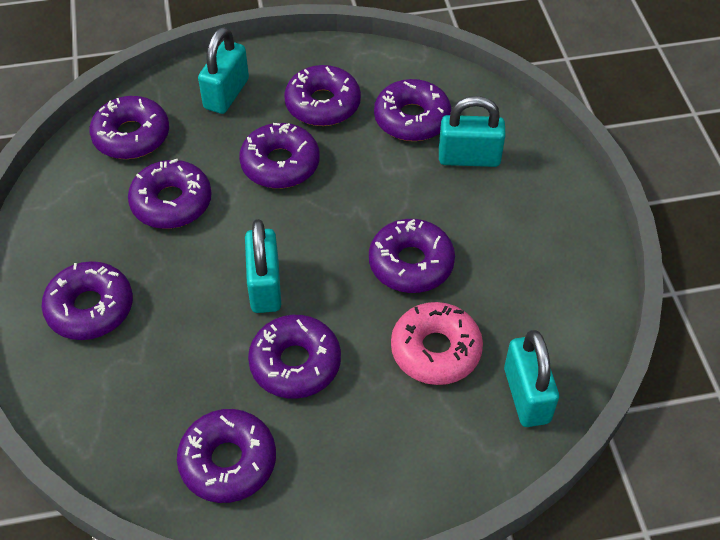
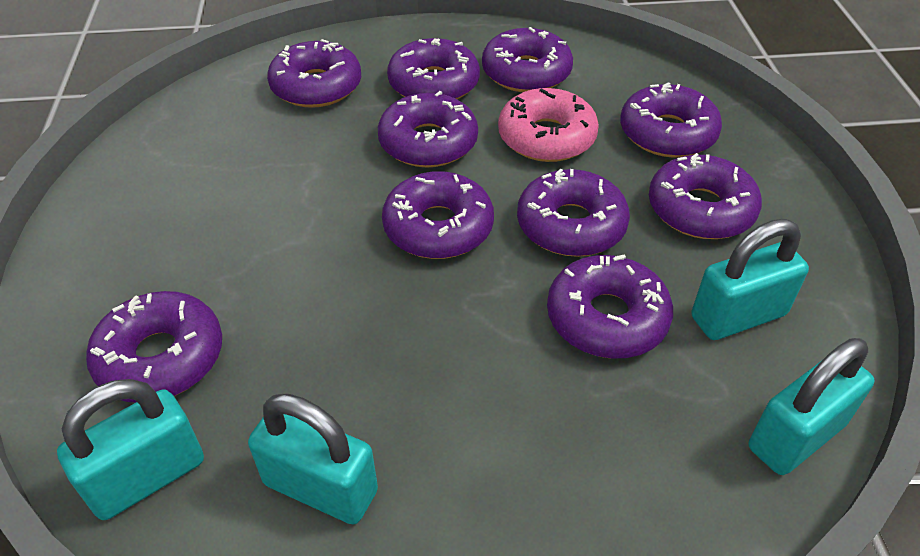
purple donut: [41,261,133,340] [90,96,169,159] [128,159,212,229] [177,409,276,503] [239,123,320,189] [248,315,341,399] [284,65,361,126] [369,219,455,293] [374,79,451,141] = 9 -> [86,291,222,403] [267,39,361,108] [378,91,478,168] [382,171,494,259] [387,38,480,99] [482,27,573,92] [517,169,630,257] [547,254,673,359] [620,82,722,158] [649,153,762,239] = 10

